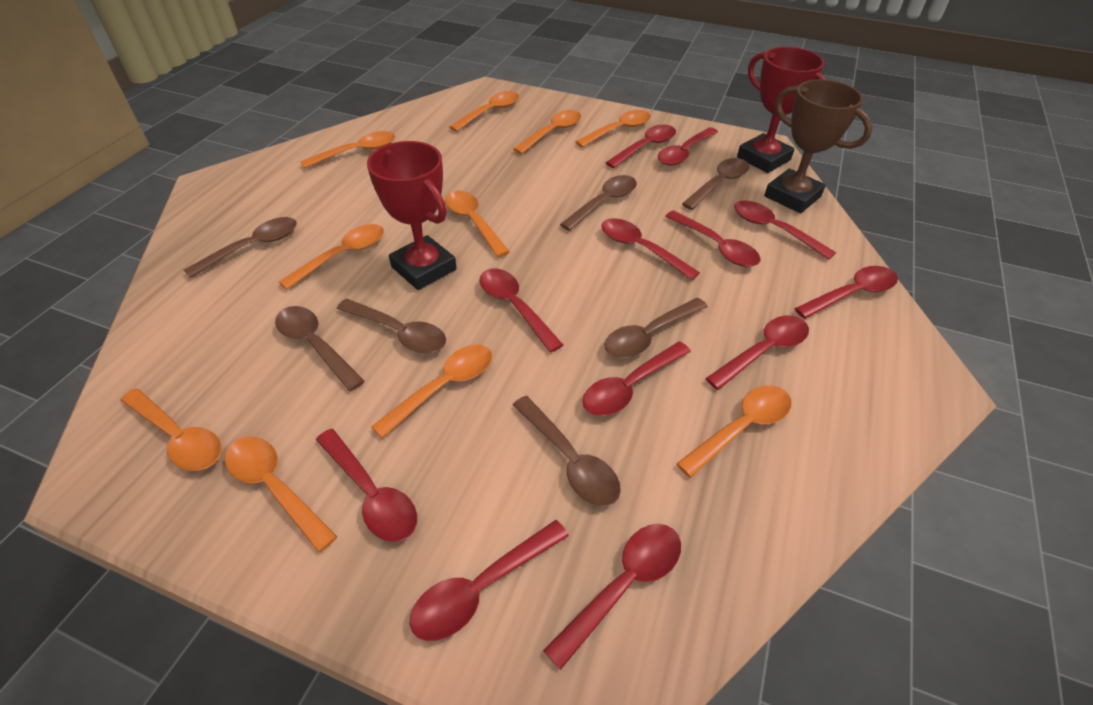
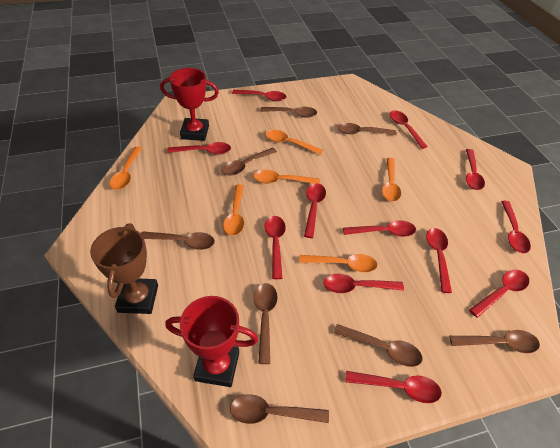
brown spoon: [184,217,297,278] [275,306,365,391] [337,299,446,353] [513,396,621,506] [560,175,637,231] [604,298,708,358] [682,158,749,210] = 7 -> [141,231,215,250] [222,148,277,176] [230,394,329,424] [254,283,278,364] [260,107,317,117] [334,324,422,367] [338,123,397,135] [450,330,540,353] = 8
orange spoon: [120,388,222,471] [225,437,337,552] [279,224,384,290] [300,131,395,169] [371,344,492,438] [445,190,510,257] [449,91,519,132] [513,110,581,154] [575,110,651,147] [676,385,792,478] = 10 -> [110,147,142,190] [223,184,244,236] [253,170,320,184] [265,130,323,155] [299,254,378,272] [382,158,401,202] = 6

